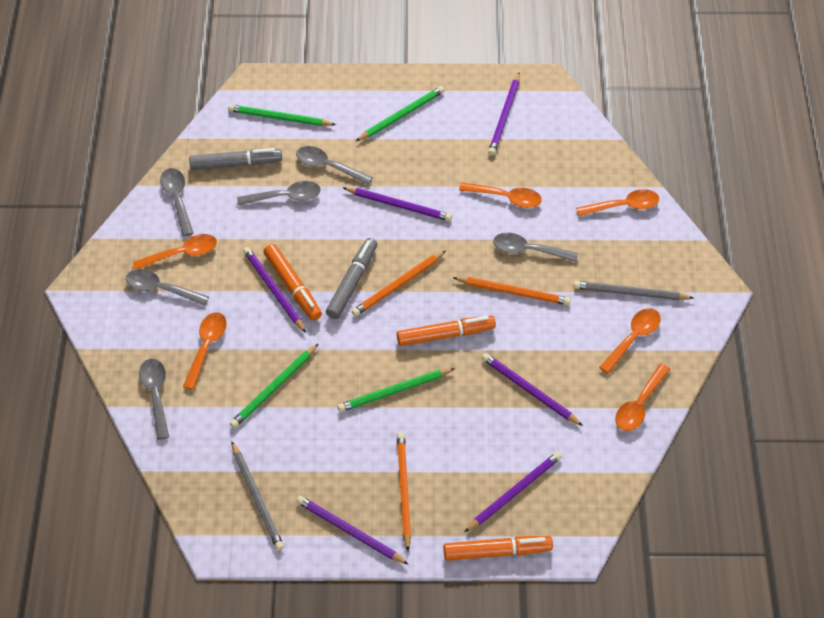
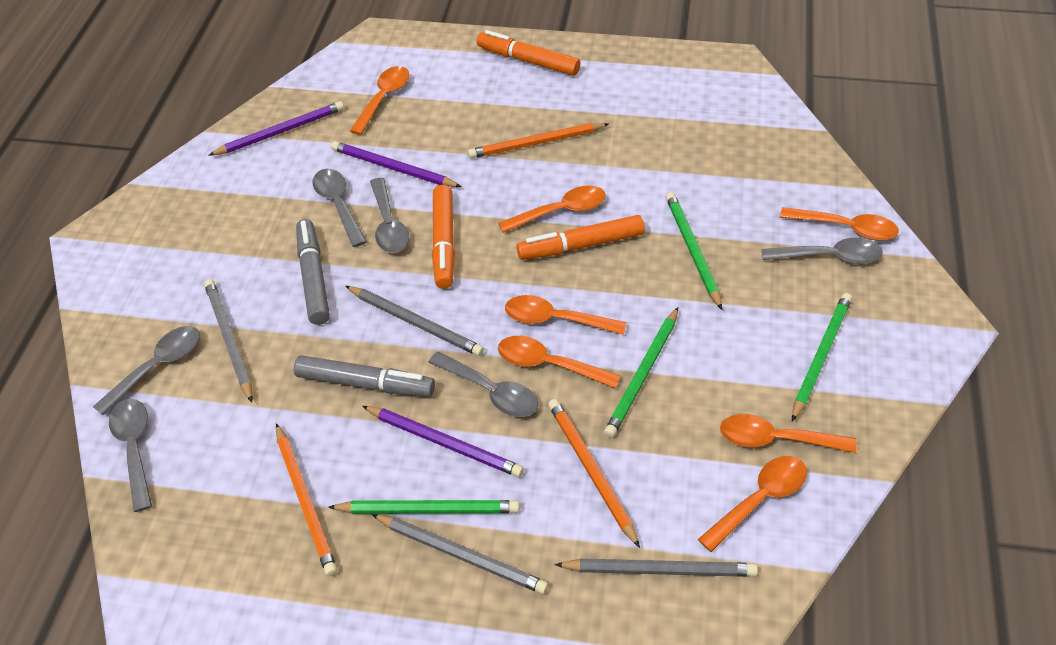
grey pencil: [231,441,284,550] [574,281,694,300] = 2 -> [204,279,252,402] [346,286,484,356] [371,514,548,594] [555,558,758,577] = 4
orange spoon: [133,234,217,270] [183,312,227,390] [459,182,542,208] [576,189,659,216] [599,308,661,374] [615,363,670,431] = 6 -> [350,66,410,135] [498,185,606,233] [498,336,620,388] [505,295,627,335] [698,456,807,552] [720,414,857,453] [780,207,899,241] = 7
purple pencil: [243,247,306,333] [296,496,409,565] [342,187,452,221] [465,452,562,532] [482,353,583,426] [488,73,520,155] = 6 -> [208,101,344,156] [331,141,462,187] [362,406,524,477] = 3

